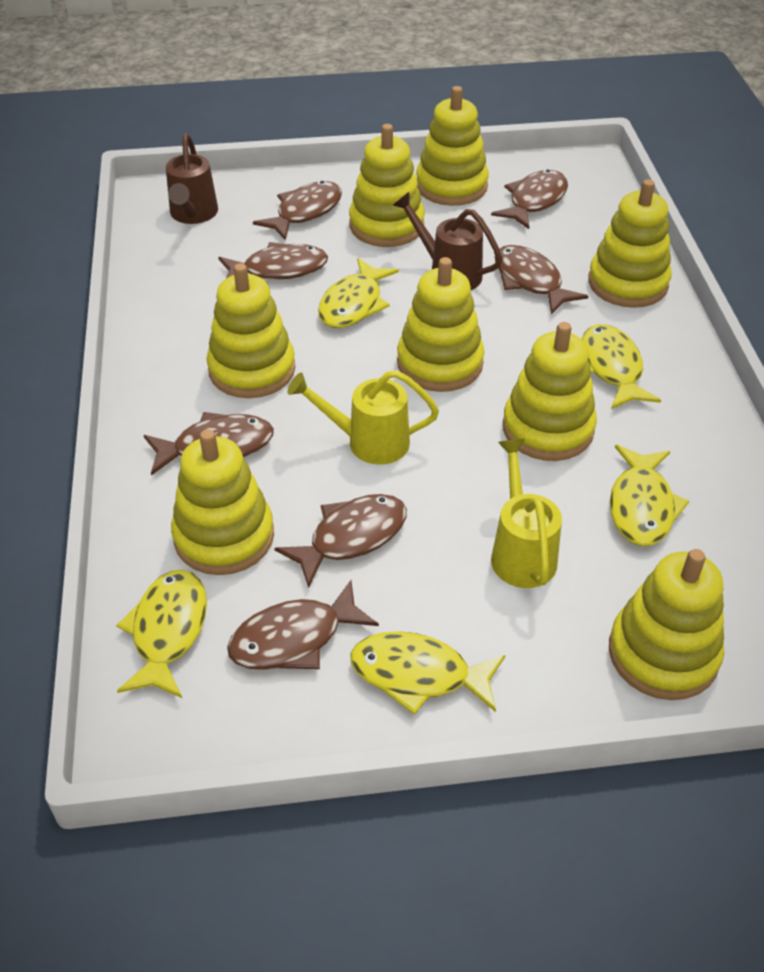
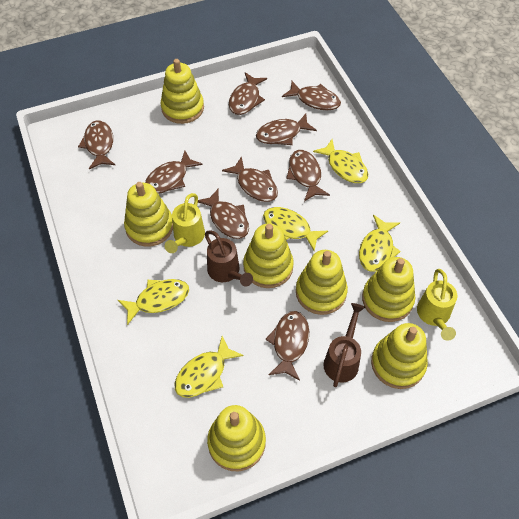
brown fish: [144,412,274,475] [218,242,328,280] [227,580,379,670] [253,181,342,240] [274,494,407,588] [491,169,568,229] [495,245,588,315] = 7 -> [78,120,115,169] [145,151,203,194] [198,189,249,239] [222,156,278,202] [229,72,267,115] [256,113,317,145] [265,311,309,381] [282,81,341,110] [286,150,330,202] = 9
yellow stacking toy: [171,429,274,575] [206,263,295,398] [349,124,425,247] [397,257,484,392] [416,86,489,206] [503,322,597,461] [588,179,672,308] [609,549,724,700] = 8 -> [124,182,173,247] [161,59,204,124] [207,405,266,471] [243,224,294,288] [296,250,348,315] [362,257,415,322] [371,323,428,389] = 7

